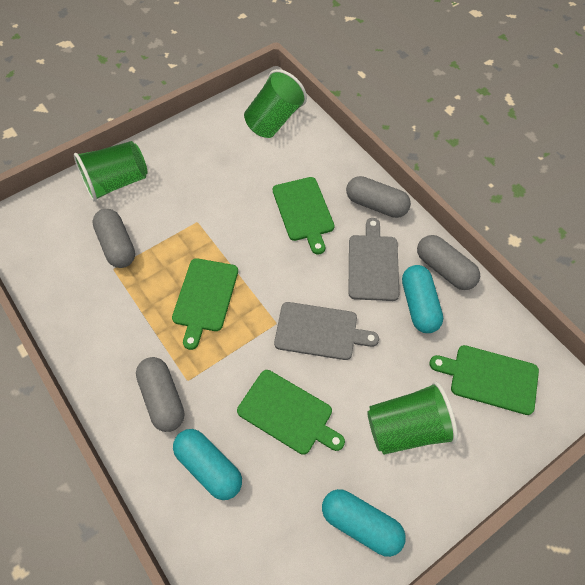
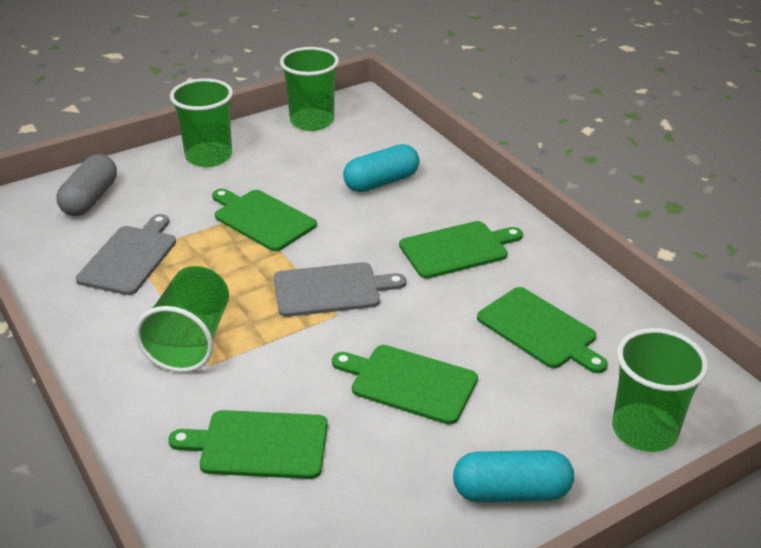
green cup: [74,141,148,202] [244,69,307,138] [367,382,458,455] = 3 -> [135,266,229,373] [170,78,233,167] [280,47,339,131] [612,328,708,452] = 4
green cutting board: [172,258,238,350] [237,370,345,455] [273,177,335,255] [430,345,539,415] = 4 -> [168,410,328,479] [212,189,317,251] [332,345,478,425] [399,221,523,279] [477,287,608,373] = 5
grey capsule: [92,209,135,268] [136,357,184,432] [346,176,411,218] [417,235,480,290] = 4 -> [56,154,117,216] = 1
turquoise capsule: [173,429,242,500] [322,489,406,557] [402,265,443,333] = 3 -> [343,144,420,192] [453,450,574,502] = 2

